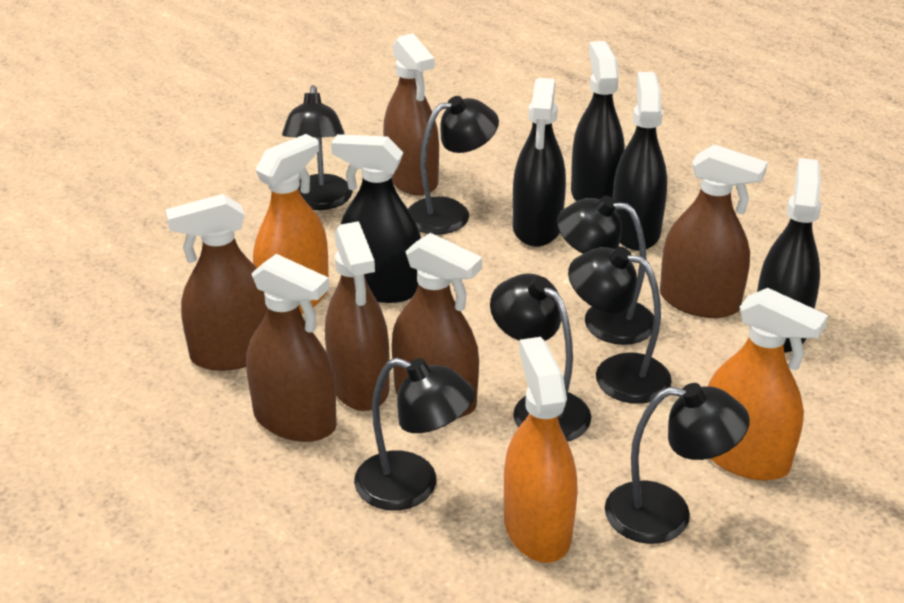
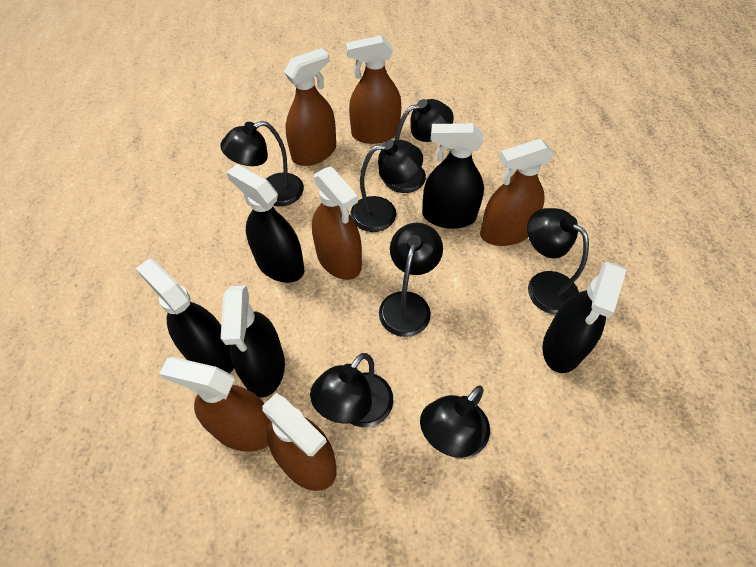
orange spray bottle: [253,134,329,314] [504,337,578,563] [708,288,828,480] = 3 -> none = 0

